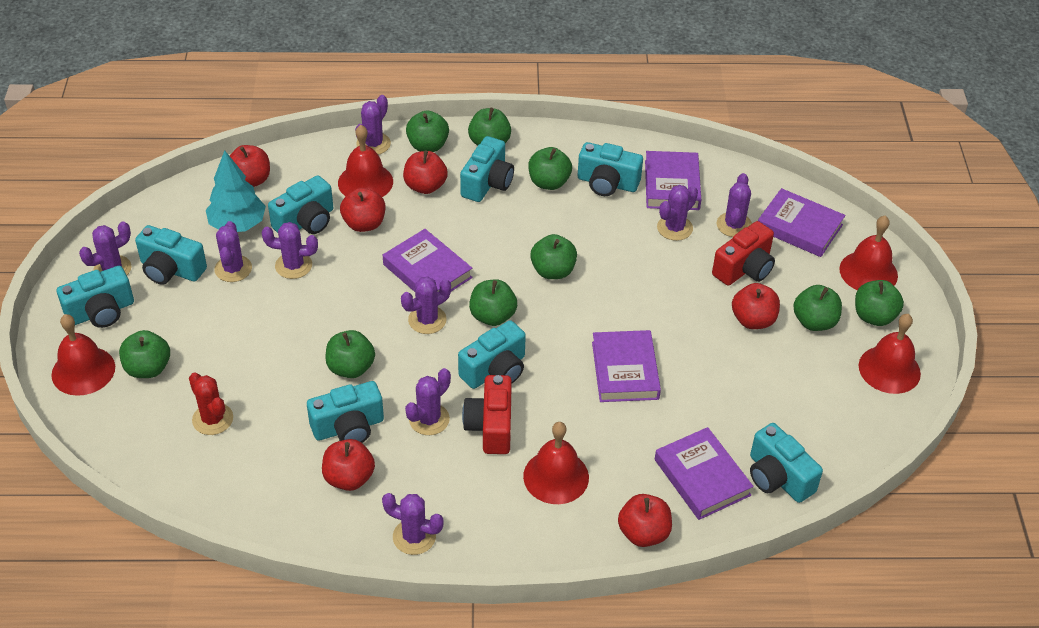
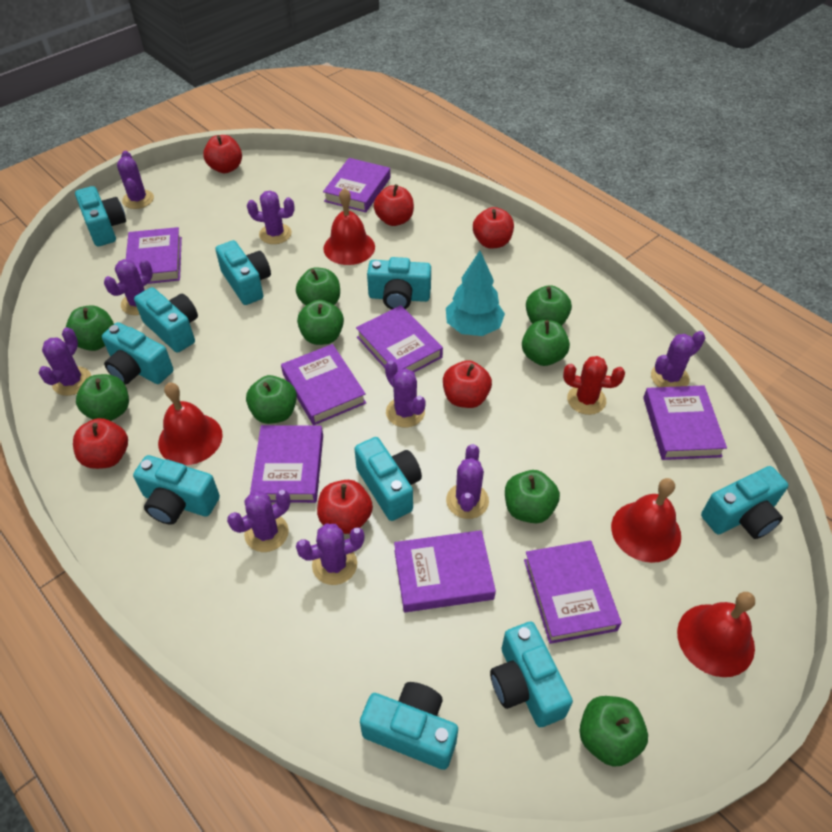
purple book: [383,229,473,292] [592,330,661,402] [645,151,701,210] [655,427,753,520] [758,188,845,257] = 5 -> [126,227,182,284] [250,425,323,503] [281,344,366,425] [323,158,391,212] [356,305,443,372] [394,530,496,612] [524,540,622,644] [643,385,727,460] = 8
red bell: [52,314,115,396] [338,125,393,197] [523,422,589,504] [839,216,898,290] [859,314,921,394] = 5 -> [158,382,223,465] [323,188,375,265] [611,478,681,563] [677,592,755,677] = 4
red camera: [462,375,512,454] [712,221,775,286] = 2 -> none = 0
turquoise camera: [57,266,134,328] [135,225,207,285] [268,175,333,234] [307,381,384,443] [458,320,526,389] [460,136,514,202] [578,142,643,196] [750,423,823,503] = 8 -> [75,186,126,246] [102,322,173,385] [133,455,220,525] [134,287,198,353] [215,240,271,305] [354,437,422,521] [360,682,458,770] [367,257,431,310] [490,622,573,727] [701,466,788,539] = 10

